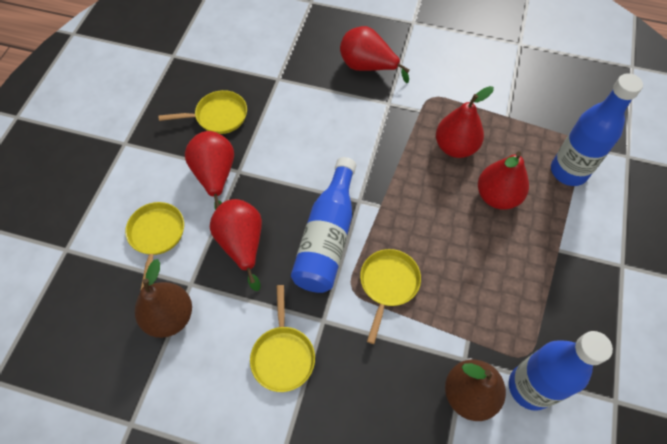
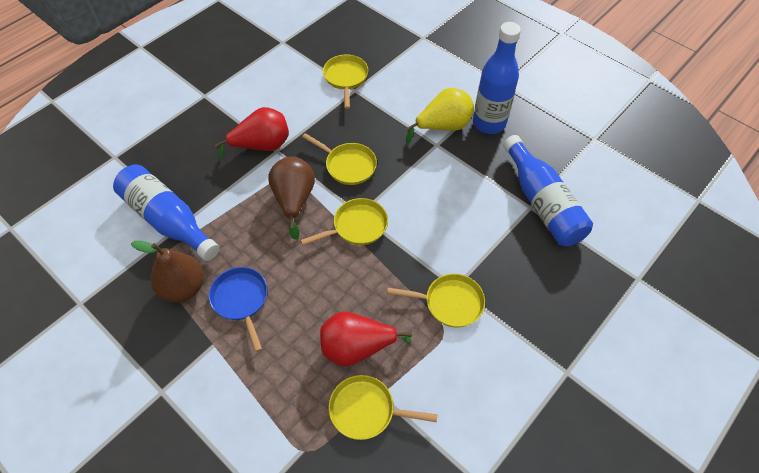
blue pan: none = 0 -> [209,267,267,352] = 1
red pear: [185,131,234,210] [210,199,262,291] [340,26,410,83] [436,86,494,158] [478,151,529,210] = 5 -> [215,107,289,160] [320,312,412,367] = 2
yellow pan: [125,202,184,291] [158,90,247,134] [250,285,315,392] [360,249,421,344] = 4 -> [300,198,388,245] [302,133,377,185] [323,55,368,109] [329,375,437,440] [387,274,485,327] = 5
yellow pear: none = 0 -> [406,88,474,143] = 1

